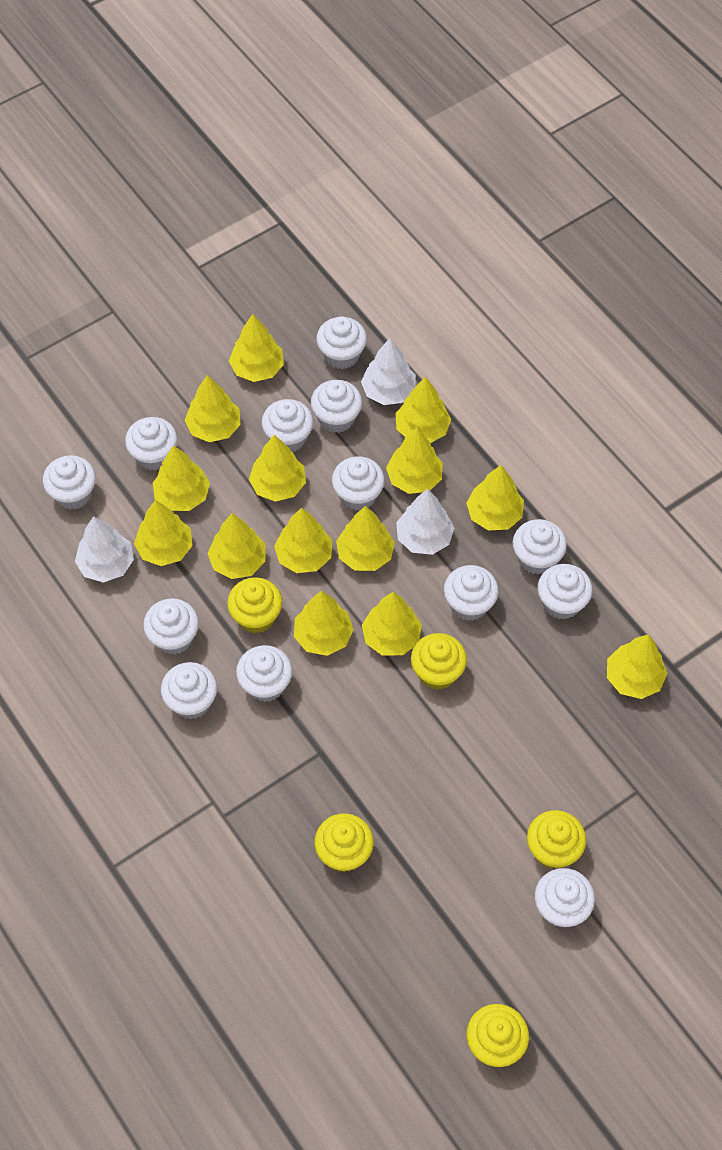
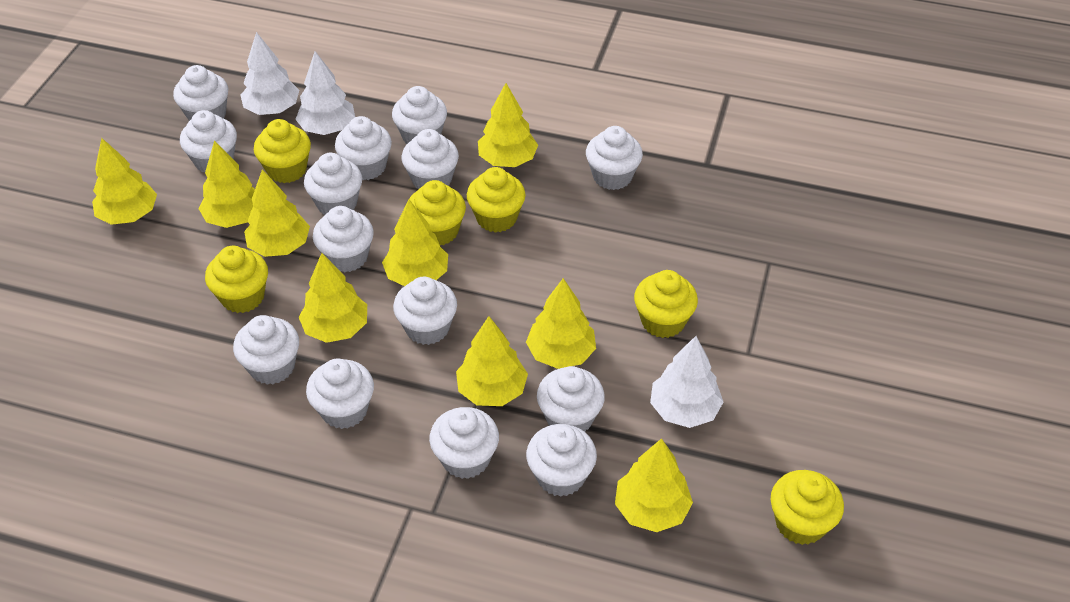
white cupcake: [43,455,96,510] [125,417,178,471] [143,598,199,655] [161,662,217,719] [236,645,292,702] [262,399,313,452] [311,380,362,433] [316,316,367,369] [332,457,385,511] [444,565,499,621] [513,519,567,574] [535,868,595,928] [538,564,592,620] = 13 -> [173,65,229,121] [180,110,237,172] [233,315,299,385] [304,153,362,215] [306,358,374,429] [313,206,374,272] [335,116,392,180] [392,86,447,144] [393,277,457,345] [402,129,459,189] [429,407,499,479] [526,424,597,497] [537,366,605,432] [586,126,643,190] = 14
yellow cupcake: [227,577,282,633] [315,813,374,872] [411,633,467,690] [467,1004,529,1067] [527,810,586,869] = 5 -> [205,246,268,313] [254,119,311,183] [409,180,466,245] [467,167,526,233] [634,270,698,338] [771,470,844,545] = 6
yellow tree: [134,500,193,566] [153,445,210,511] [185,375,241,442] [207,513,266,579] [229,314,284,382] [249,435,306,502] [274,508,333,573] [294,591,354,656] [336,506,395,571] [362,592,422,655] [386,427,443,494] [395,377,451,443] [466,465,524,530] [607,634,667,699] = 14 -> [92,138,157,225] [198,140,255,228] [244,169,310,257] [299,253,367,343] [382,200,448,286] [456,316,528,406] [478,83,538,167] [526,278,596,369] [615,438,693,532] = 9

